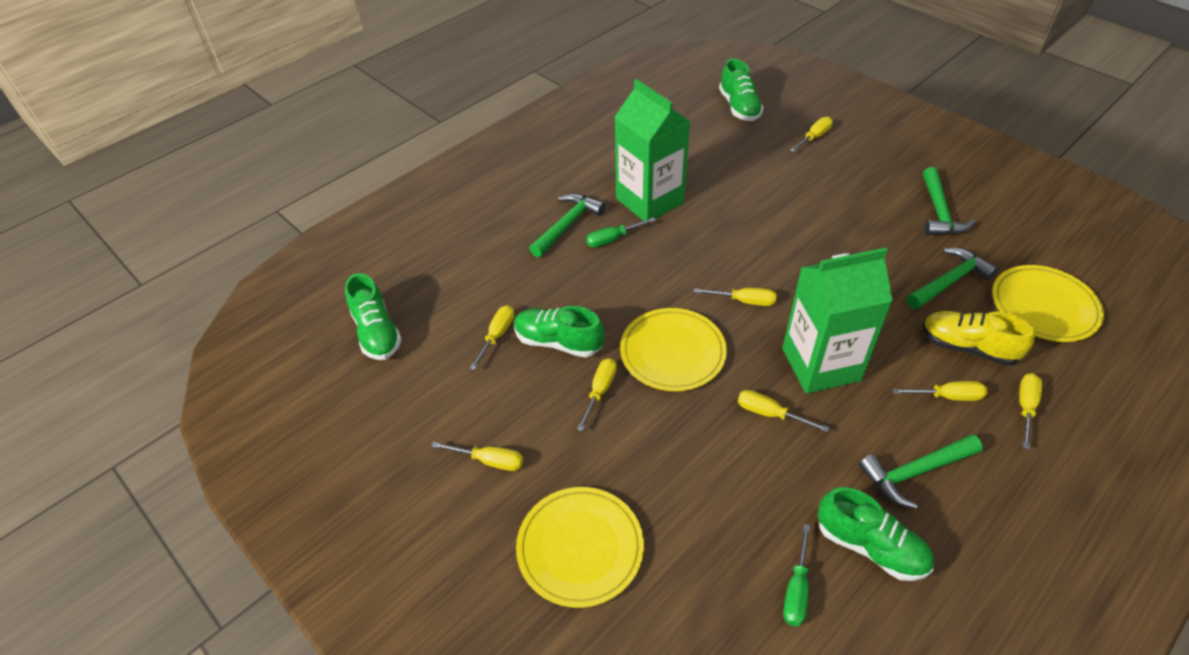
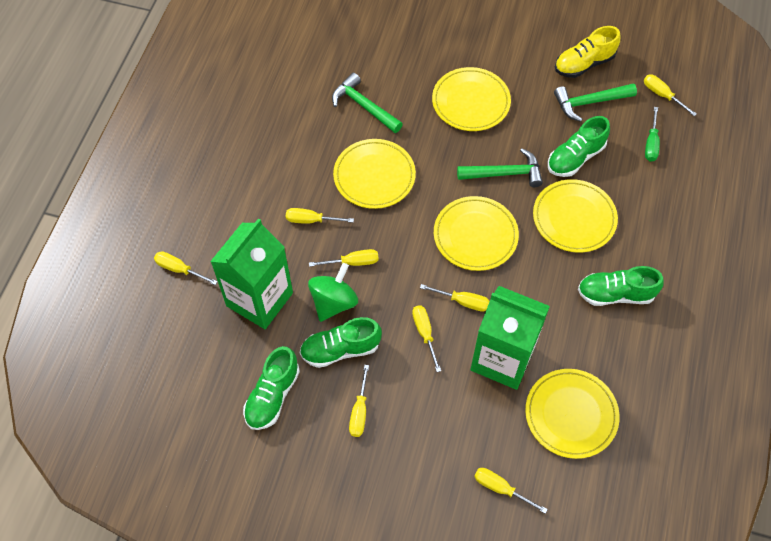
green hammer: [529,193,606,257] [859,434,983,509] [907,248,998,309] [923,167,976,235] = 4 -> [332,73,403,133] [457,148,543,187] [554,83,637,122] = 3
green screwdriver: [586,217,656,248] [783,524,810,626] = 2 -> [645,107,660,162] = 1
green spinning top: none = 0 -> [308,263,358,322] = 1
yellow plate: [516,487,644,608] [620,308,727,391] [992,265,1104,342] = 3 -> [333,139,416,209] [432,67,511,131] [434,196,519,271] [525,369,620,459] [533,179,618,253] = 5

